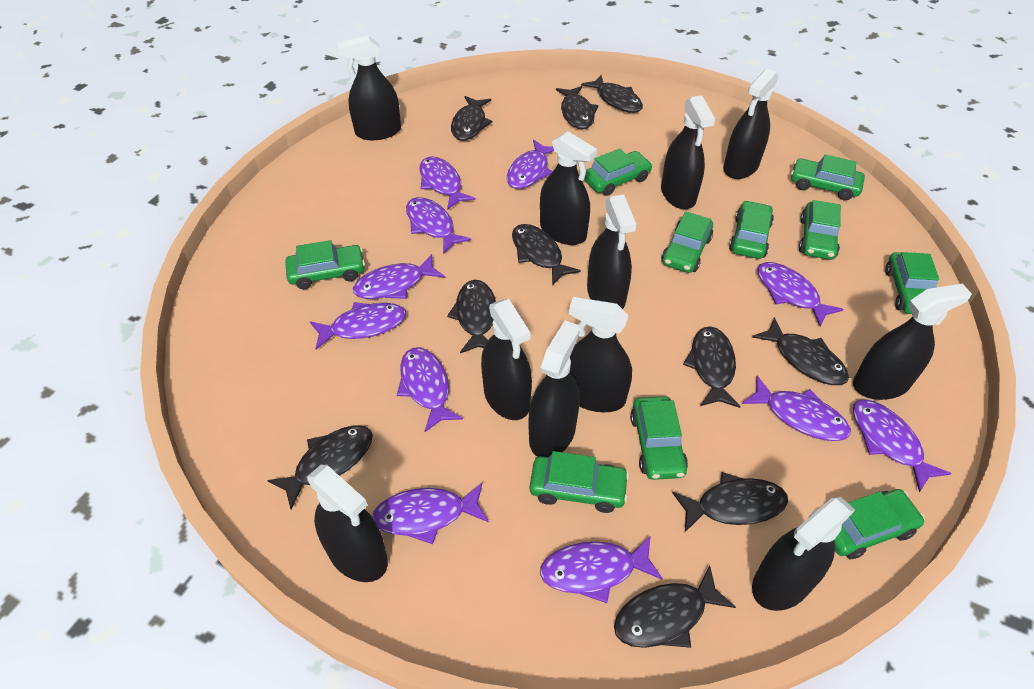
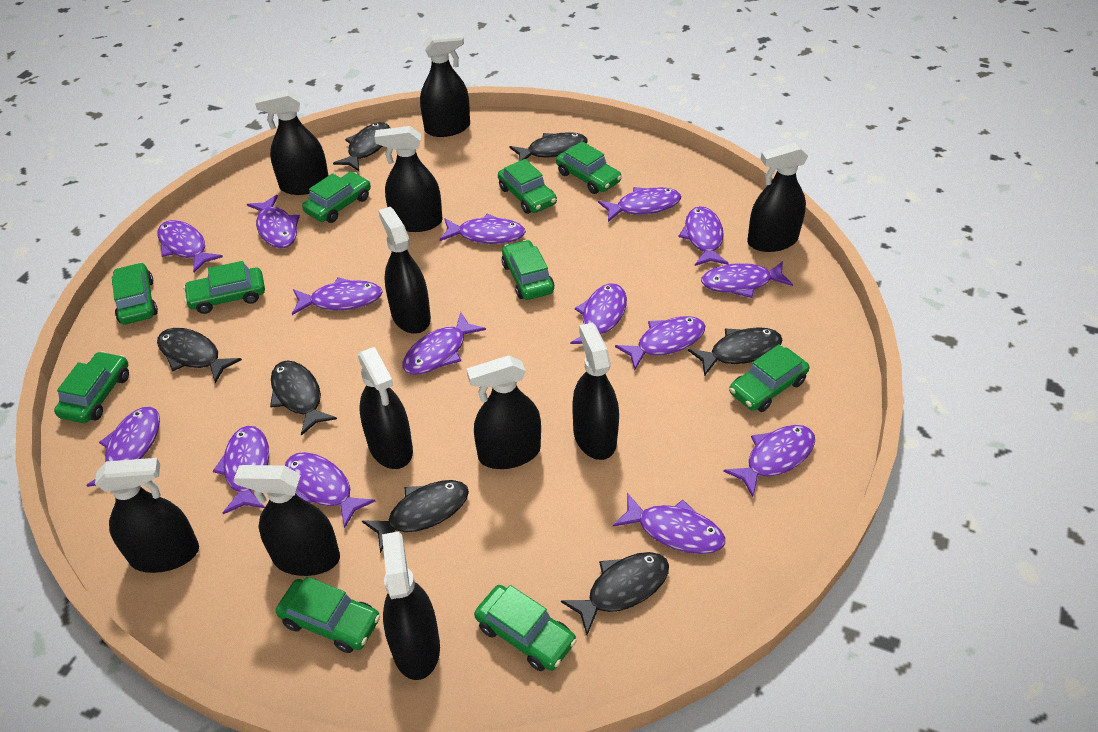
black fish: [267,425,373,510] [447,280,496,353] [451,96,492,141] [512,224,581,286] [556,86,599,129] [581,75,643,113] [614,566,736,648] [672,472,788,532] [683,326,741,408] [752,317,849,385] = 10 -> [157,328,242,383] [270,361,337,436] [333,122,390,171] [362,480,469,553] [509,132,588,161] [561,552,669,635] [688,327,782,376] = 7
purple fish: [310,302,406,350] [353,254,445,299] [372,483,489,544] [397,347,463,432] [406,197,471,254] [419,157,476,210] [507,140,554,189] [540,535,663,603] [742,376,851,441] [757,262,844,327] [853,399,951,492] = 11 -> [86,407,160,487] [158,220,223,273] [213,426,269,514] [247,195,300,248] [285,452,375,528] [292,277,383,315] [403,312,486,375] [439,214,526,244] [570,283,627,344] [598,187,681,222] [613,493,725,554] [615,316,705,370] [679,206,729,266] [701,261,793,298] [723,425,815,497] = 15

